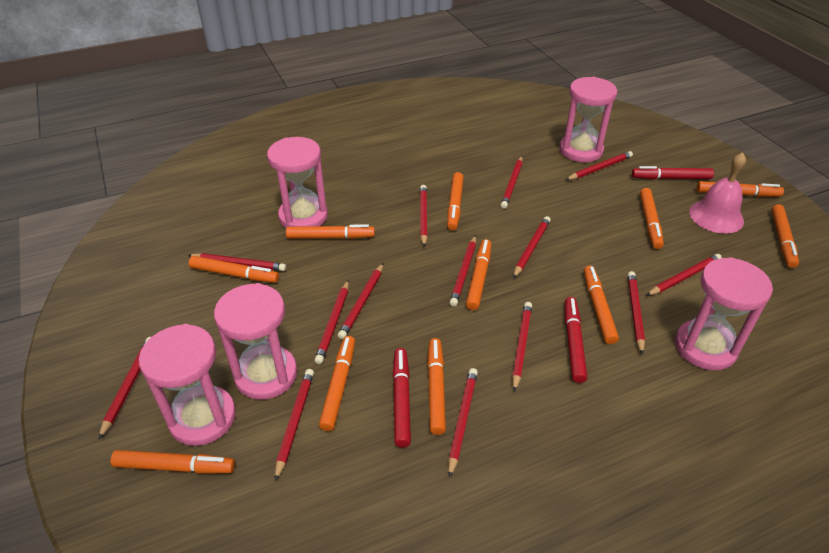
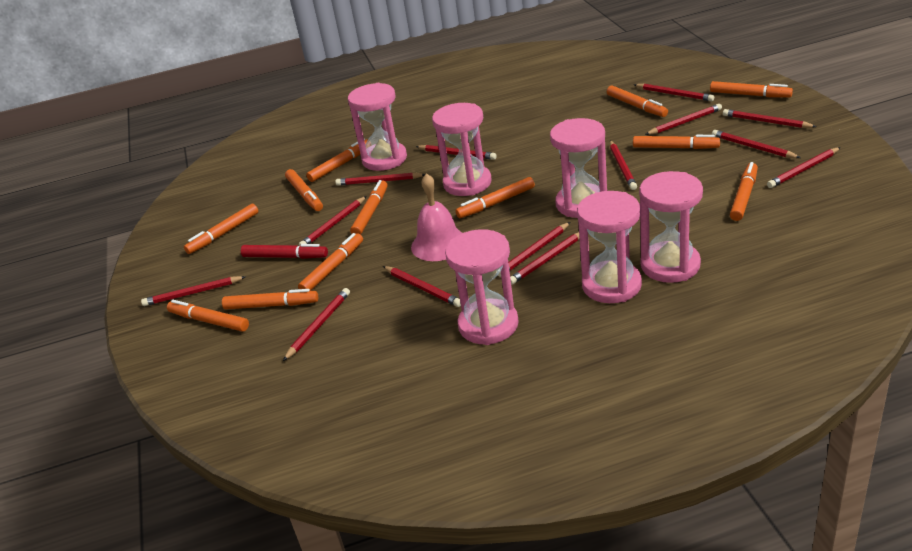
orange marker: [110,450,235,474] [189,256,279,283] [286,224,375,239] [319,336,355,431] [427,338,446,435] [447,172,464,230] [466,239,492,310] [584,266,619,344] [640,188,664,249] [697,181,784,197] [771,204,799,268] = 11 -> [167,300,249,332] [184,204,258,254] [222,289,318,310] [285,169,323,211] [298,233,363,291] [306,139,368,182] [350,180,388,235] [455,177,535,218] [607,86,668,117] [633,135,720,149] [710,81,793,98] [730,162,758,221] = 12
pink hourglass: [139,324,236,446] [214,283,297,400] [267,137,328,228] [559,77,617,162] [675,257,773,370] = 5 -> [348,83,407,171] [432,103,492,196] [445,229,519,345] [550,118,607,218] [577,191,642,303] [639,171,703,283] = 6
red marker: [393,348,411,448] [565,297,587,383] [632,166,714,179] = 3 -> [241,244,328,259] = 1

